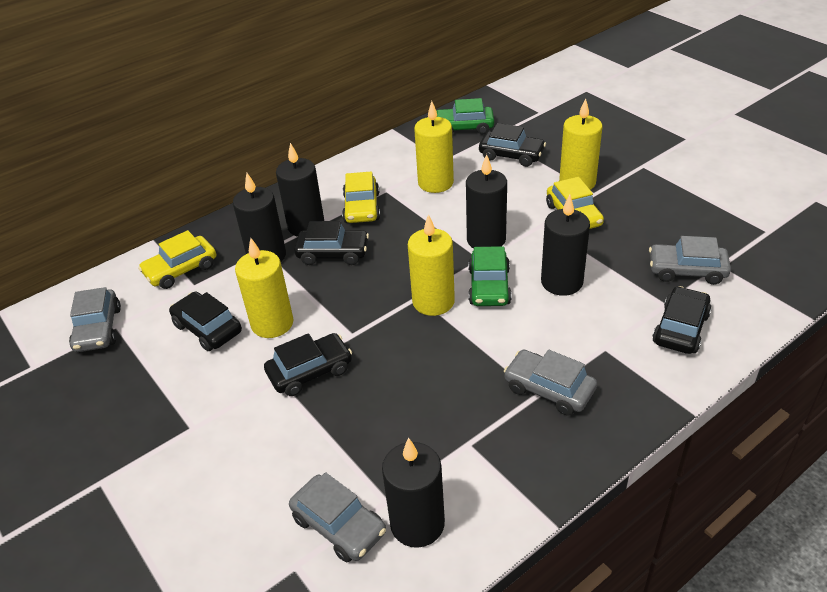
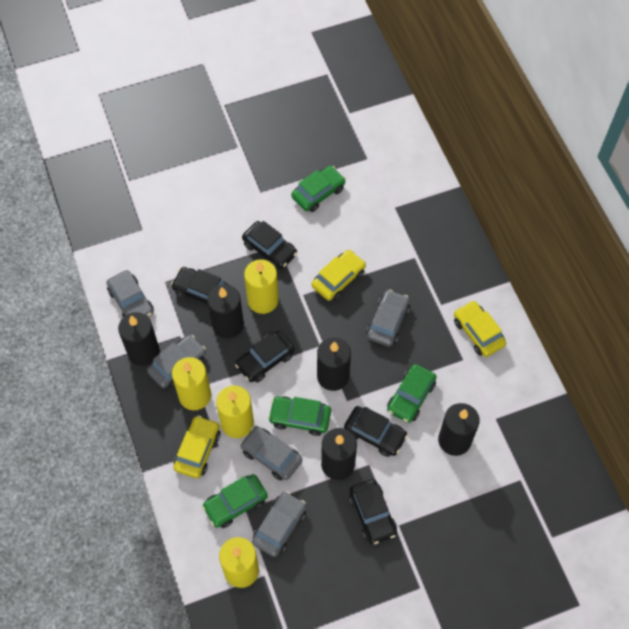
green car: [436,98,494,134] [469,246,512,306] = 2 -> [202,474,268,528] [268,396,331,436] [291,166,346,212] [387,364,437,423] = 4
grey car: [69,287,121,352] [289,472,386,562] [504,350,597,415] [649,236,731,285] = 4 -> [106,270,154,317] [147,335,206,388] [240,426,302,480] [252,491,306,557] [367,290,410,347] = 5

